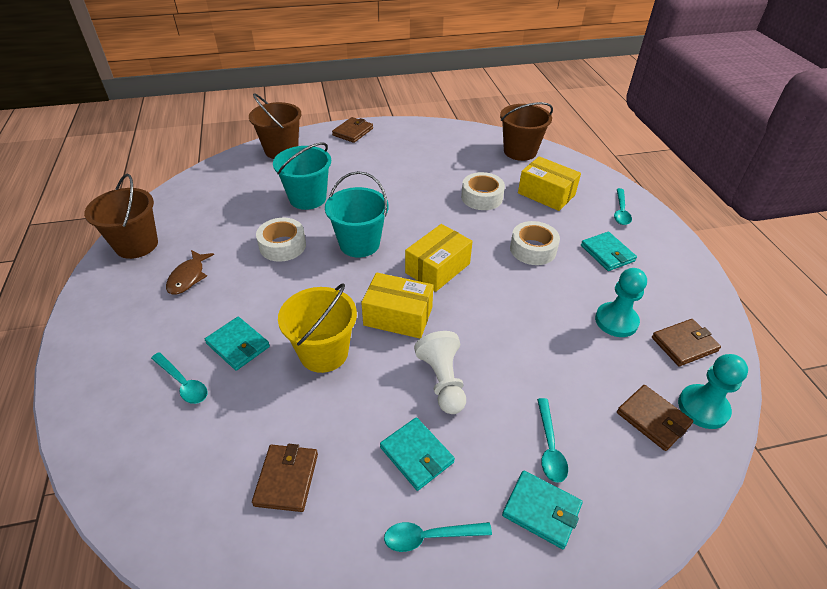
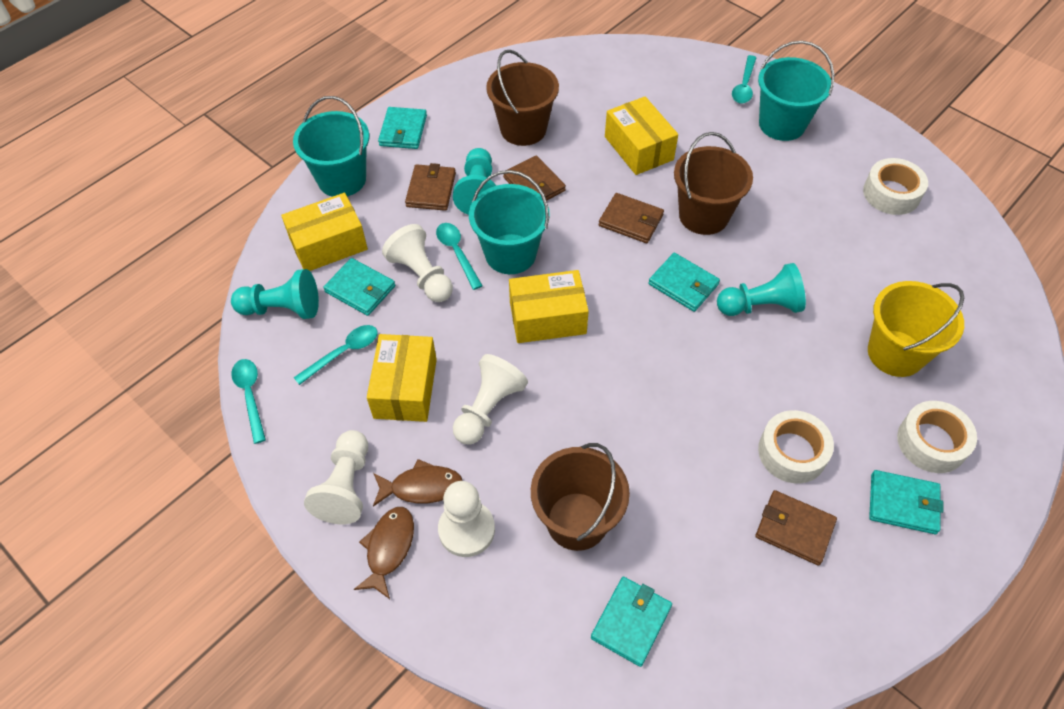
brown fish: [166,250,214,295] = 1 -> [353,507,414,599] [373,459,463,507] = 2
turquoise bucket: [273,142,331,210] [325,171,389,257] = 2 -> [293,96,369,197] [469,170,550,274] [758,41,834,141] = 3
turquoise pawn: [595,268,647,337] [678,354,748,429] = 2 -> [231,269,319,319] [453,148,496,215] [717,263,806,316] = 3
turquoise wallet: [205,317,270,371] [380,417,455,491] [502,471,583,549] [581,232,637,271] = 4 -> [323,258,395,316] [378,107,427,149] [591,577,672,667] [648,253,720,312] [869,470,943,534] = 5
white pawn: [414,331,466,414] = 1 -> [304,430,368,524] [382,224,453,302] [438,481,495,557] [453,354,528,444] = 4
yellow box: [361,273,433,338] [405,224,473,292] [518,156,581,211] = 3 -> [281,193,368,271] [367,334,437,422] [509,270,589,343] [605,97,678,175] = 4

